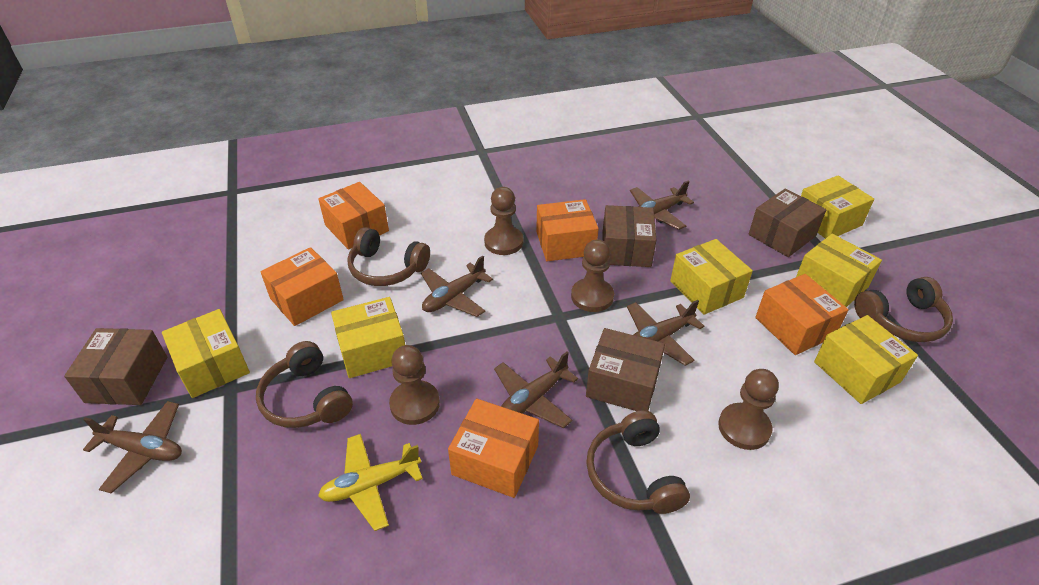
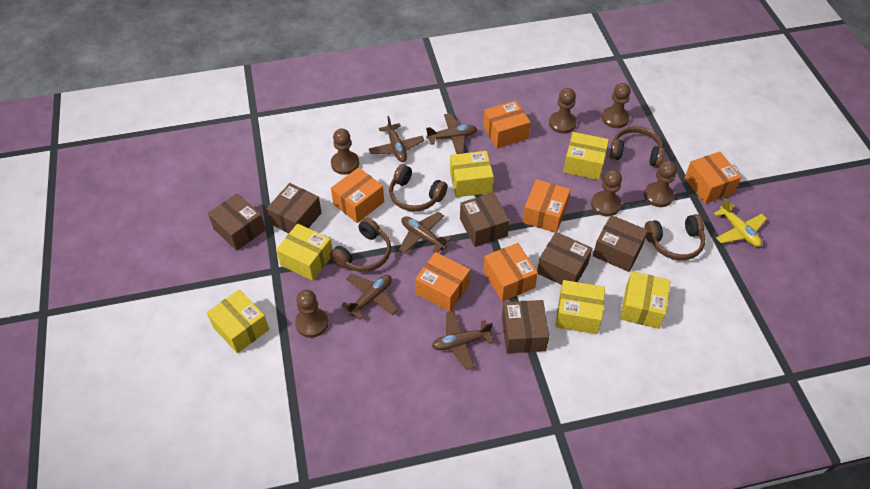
brown box: [64,328,167,405] [586,328,665,411] [602,205,656,267] [749,188,826,257] = 4 -> [208,193,265,251] [266,183,322,233] [460,192,510,247] [502,300,549,353] [537,232,592,285] [593,215,648,272] = 6
brown pawn: [389,345,440,425] [484,187,523,255] [571,239,614,312] [718,369,779,450] = 4 -> [295,290,328,338] [331,128,359,175] [549,88,577,134] [591,170,622,216] [602,83,631,128] [644,161,677,207] = 6
orange box: [260,247,344,326] [318,182,389,250] [448,399,539,498] [536,199,599,261] [755,274,849,355] = 5 -> [331,167,384,223] [415,252,470,312] [483,100,531,148] [483,243,538,301] [523,179,571,232] [685,152,742,204] = 6

